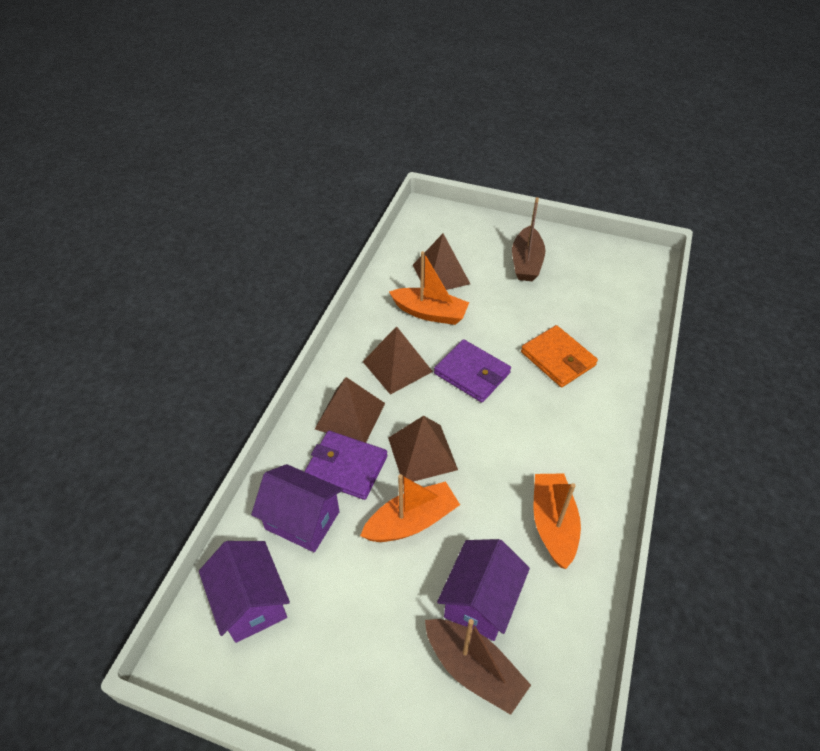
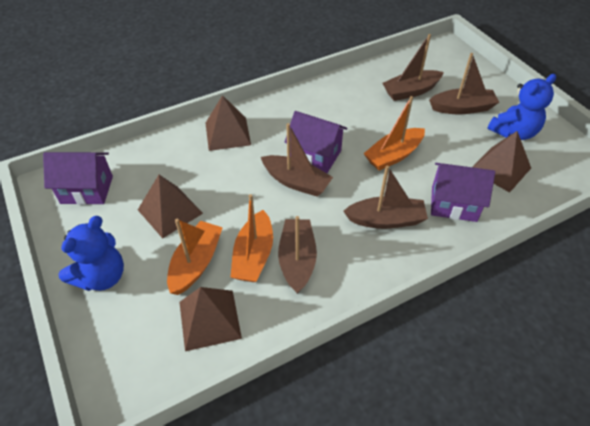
blue teddy bear: none = 0 -> [59,216,124,291] [487,74,556,140] = 2
brown boat: [425,619,531,715] [512,197,545,281] = 2 -> [261,123,333,196] [278,216,317,294] [343,166,428,229] [383,34,444,101] [429,53,499,114] = 5
orange wallet: [521,325,598,387] = 1 -> none = 0
purple wallet: [304,431,387,500] [434,339,511,403] = 2 -> none = 0

